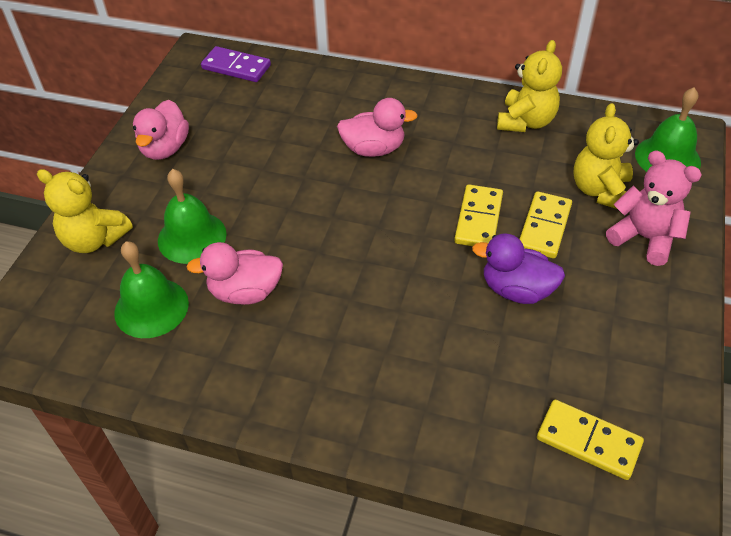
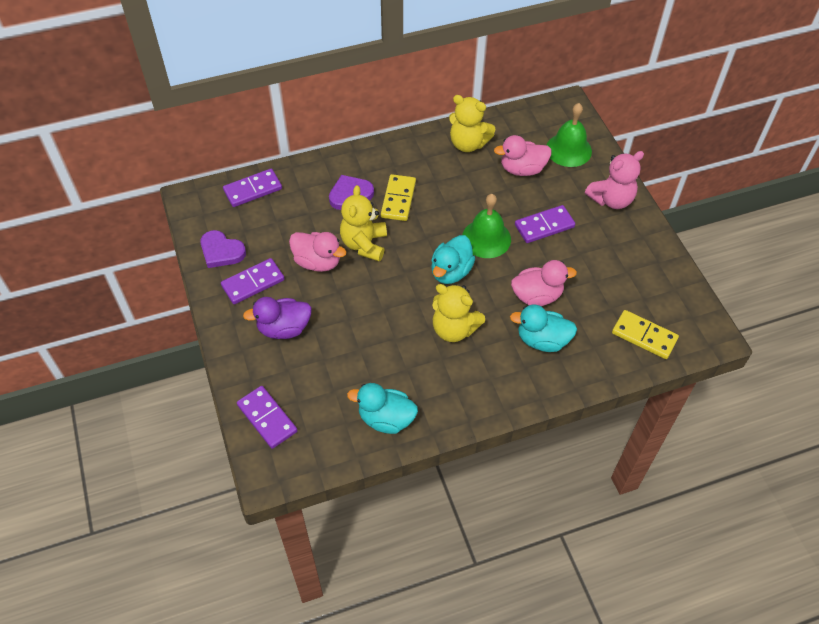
green bell: [114,241,189,338] [158,169,227,264] [635,88,701,172] = 3 -> [462,194,511,258] [547,103,592,167] = 2
purple domino: [201,46,271,82] = 1 -> [221,258,285,304] [223,169,282,207] [237,386,297,449] [515,205,575,243] = 4
purple heart: none = 0 -> [200,230,246,268] [329,175,374,210] = 2
turquoise duck: none = 0 -> [347,383,418,434] [431,235,475,284] [510,305,577,352] = 3
yellow domino: [454,184,503,246] [519,191,572,258] [537,400,644,480] = 3 -> [381,174,416,221] [612,310,679,359] = 2

